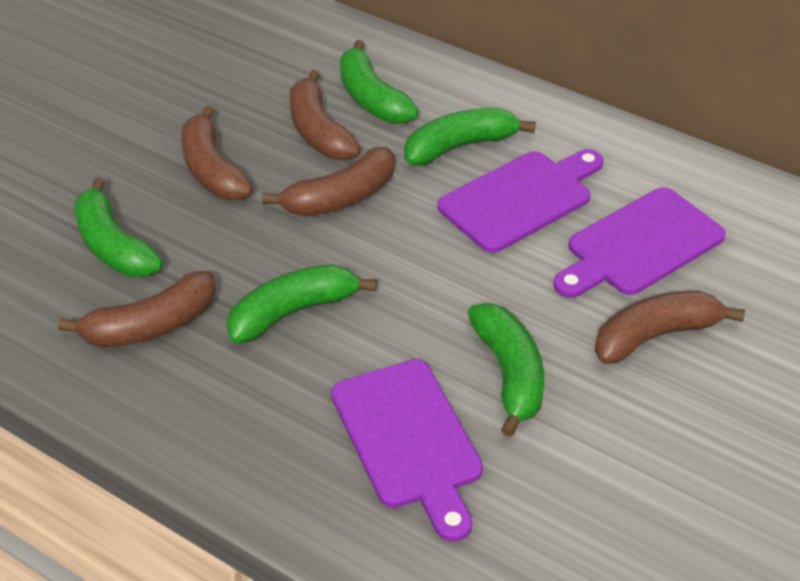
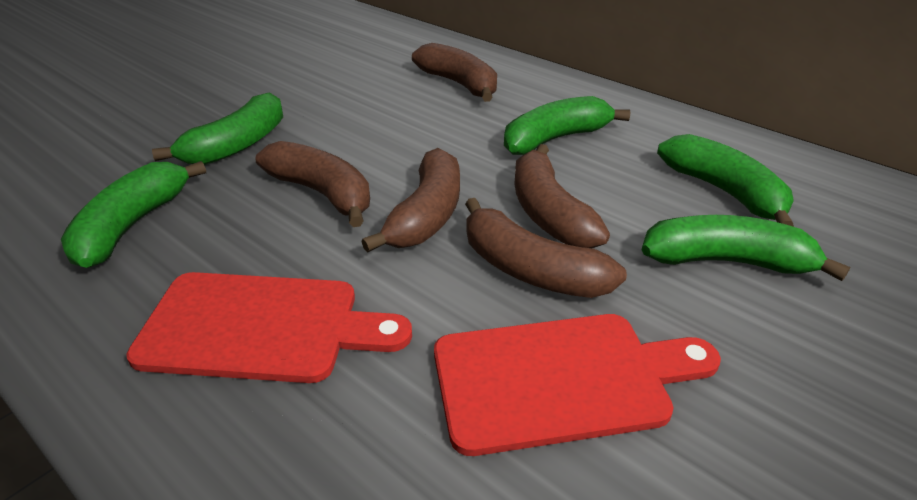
purple cutting board: [331,359,483,542] [438,149,604,253] [553,187,726,298] = 3 -> none = 0
red cutting board: none = 0 -> [126,272,412,383] [434,314,721,456] = 2

